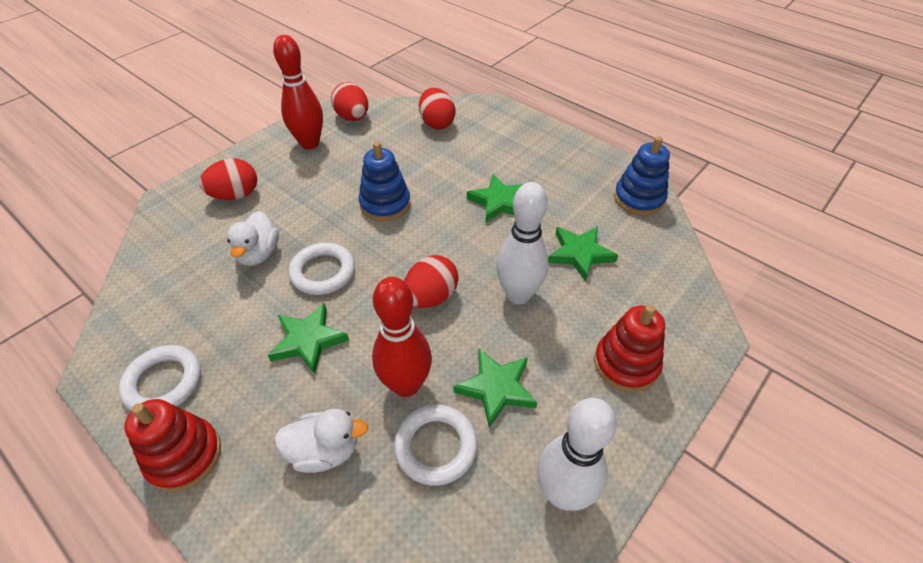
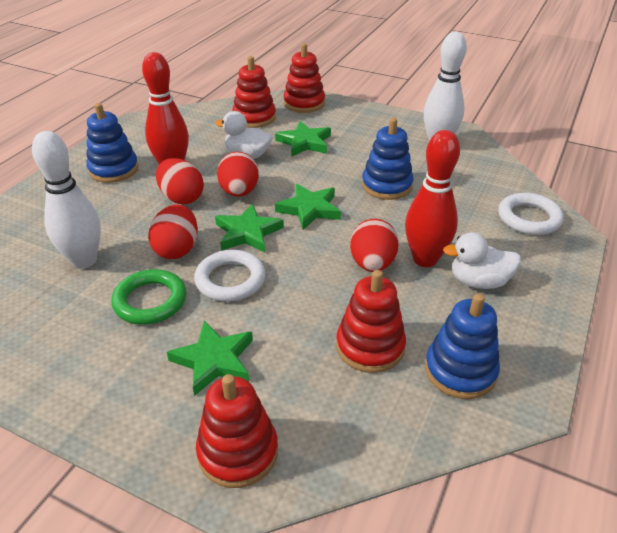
blue stacking toy: [359,142,411,221] [614,136,670,216] = 2 -> [86,103,139,183] [362,118,414,200] [425,293,500,399] = 3
green ring: none = 0 -> [111,269,187,325] = 1
red stacking toy: [124,399,221,492] [594,305,665,392] = 2 -> [196,374,278,488] [232,56,276,128] [284,43,325,113] [336,270,406,373] = 4
white ring: [119,345,201,411] [288,243,355,295] [394,405,477,486] = 3 -> [194,250,266,302] [498,193,564,235] = 2

